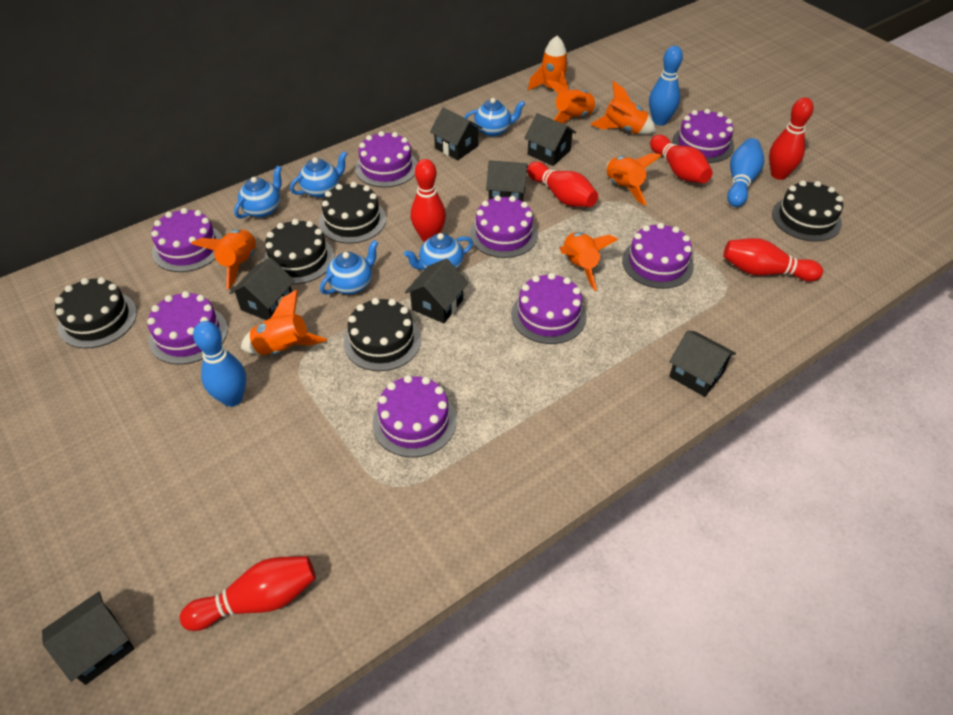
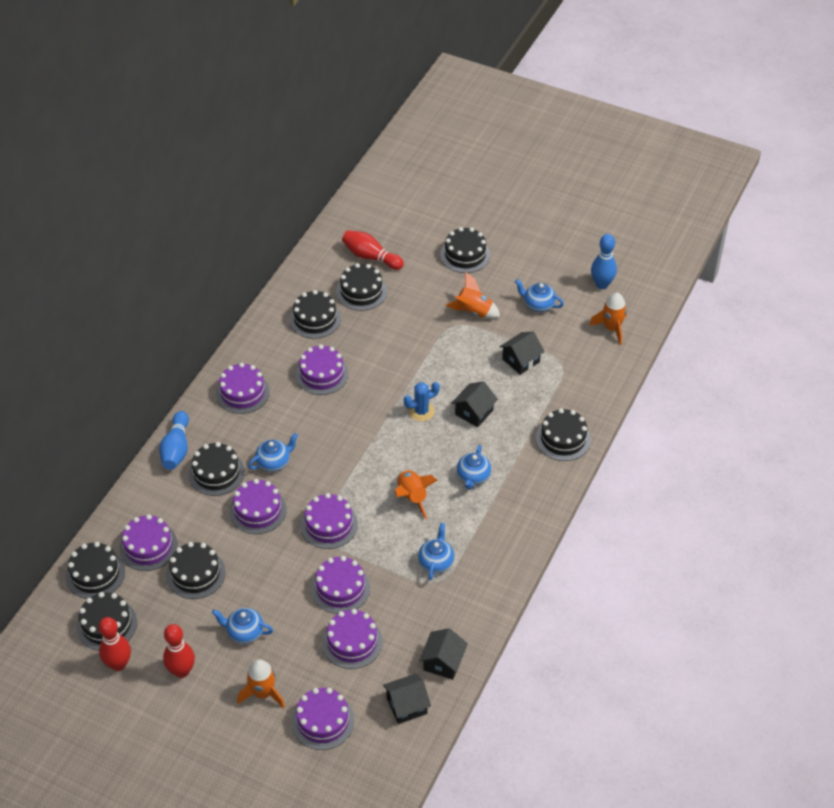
black cake: [55,277,137,348] [263,219,334,284] [319,182,386,243] [344,298,421,371] [772,180,843,242] = 5 -> [66,542,125,599] [76,592,137,651] [166,542,226,599] [188,442,245,496] [289,290,341,339] [336,263,387,311] [440,227,490,273] [536,408,591,461] = 8
black house: [42,592,134,685] [230,258,295,320] [405,259,468,323] [430,108,482,160] [486,160,528,201] [525,113,576,166] [669,331,736,397] = 7 -> [383,673,431,724] [419,628,468,680] [452,381,498,427] [499,331,545,375] = 4
blue bowling pin: [193,321,246,407] [649,46,683,126] [727,138,764,207] = 3 -> [159,411,189,470] [591,234,617,289] = 2
blue cactus: none = 0 -> [404,382,440,421] = 1
orange rocket: [191,230,256,289] [241,289,327,355] [528,36,568,90] [547,79,598,124] [560,232,618,291] [590,81,656,135] [606,153,662,206] = 7 -> [237,659,285,708] [394,470,438,519] [445,272,500,319] [589,293,627,345] = 4
red bowling pin: [180,556,316,631] [411,159,446,242] [527,162,598,207] [650,135,713,183] [723,238,823,282] [769,97,814,180] = 6 -> [99,617,131,671] [163,624,195,678] [342,230,404,270] = 3

